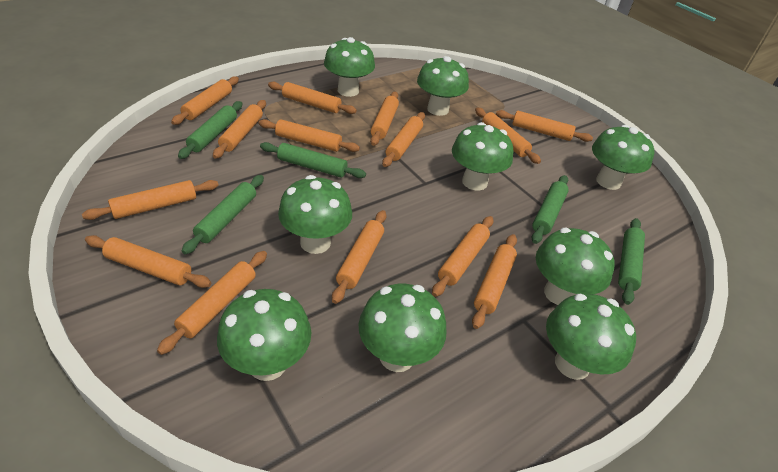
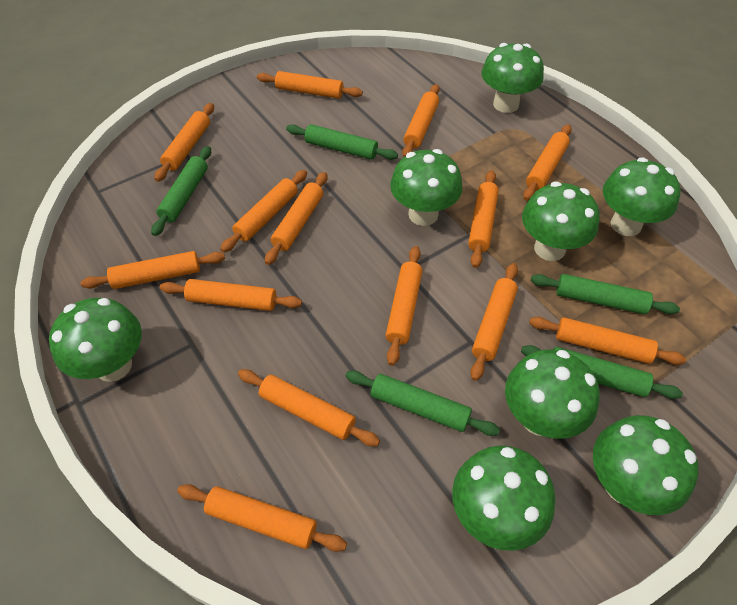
green mushroom: [217,289,311,381] [278,175,352,254] [324,37,375,97] [359,284,447,372] [417,56,469,116] [452,122,513,191] [536,228,615,305] [546,294,636,380] [592,125,655,190] = 9 -> [49,298,142,382] [390,149,462,226] [452,446,556,551] [481,43,544,113] [505,349,600,439] [522,181,600,261] [593,415,699,515] [603,157,681,236] = 8

